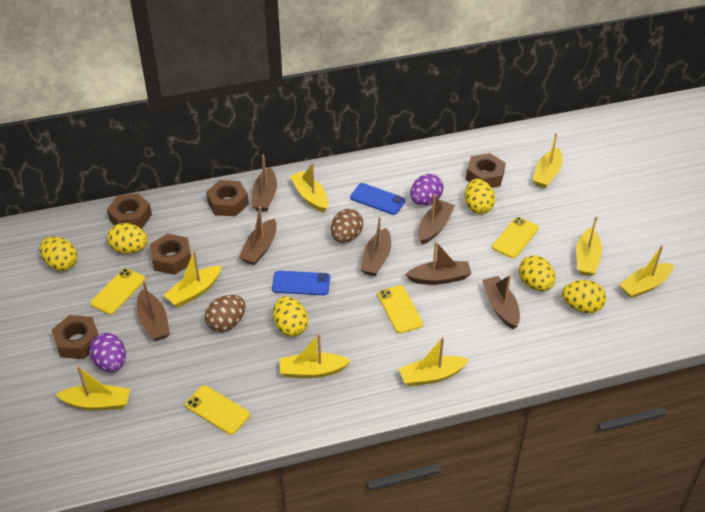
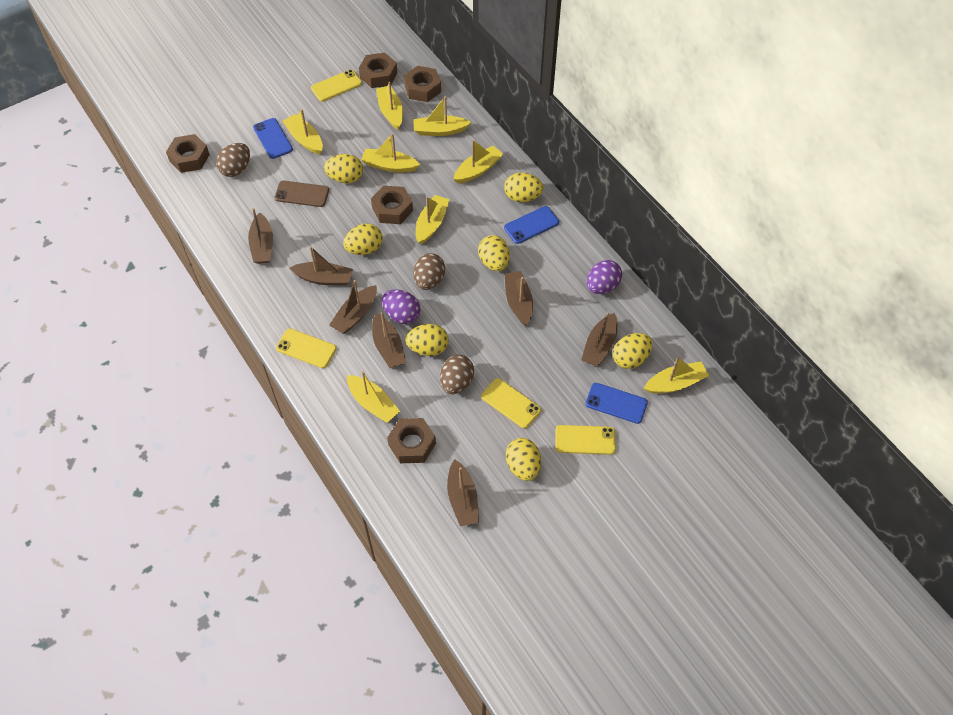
blue phone: [272,271,330,295] [350,183,405,215] = 2 -> [253,118,293,159] [504,206,559,244] [585,383,648,424] = 3
brown egg: [205,295,246,332] [331,209,363,243] = 2 -> [216,143,250,177] [413,253,445,290] [440,355,474,394] = 3
brown phone: none = 0 -> [274,181,329,207] = 1
yellow egg: [40,237,77,271] [107,223,148,254] [273,296,308,337] [465,179,495,214] [519,255,556,291] [562,280,606,313] = 6 -> [324,154,363,183] [343,223,383,255] [405,324,449,356] [478,235,510,271] [504,173,543,202] [506,438,541,481] [613,333,653,369] = 7

